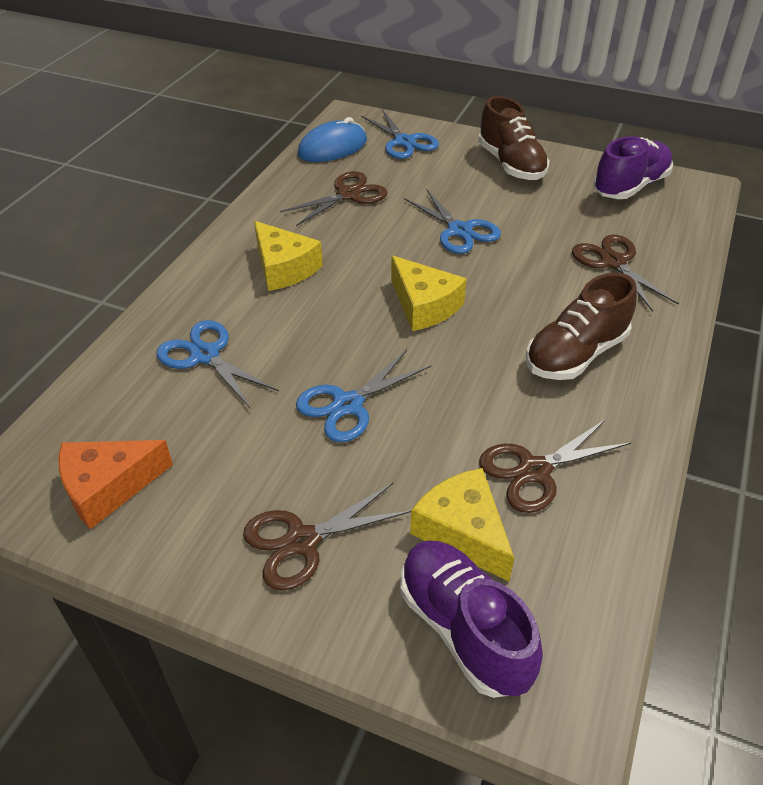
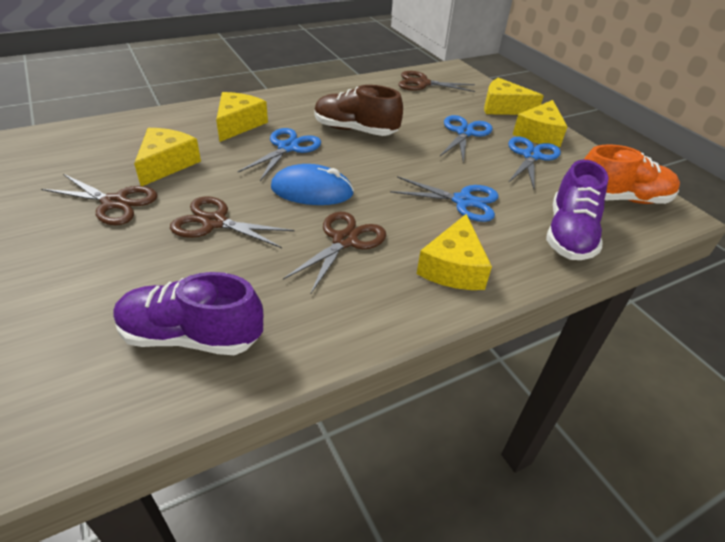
brown shoe: [478,96,550,180] [526,273,637,380] = 2 -> [314,85,403,136] = 1
orange cheese: [59,440,173,529] = 1 -> none = 0
orange shoe: none = 0 -> [583,144,680,204] = 1
yellow cheese: [254,221,323,291] [391,256,467,331] [410,468,514,581] = 3 -> [134,128,201,186] [216,92,268,142] [417,214,492,290] [484,78,544,115] [513,100,568,147] = 5

